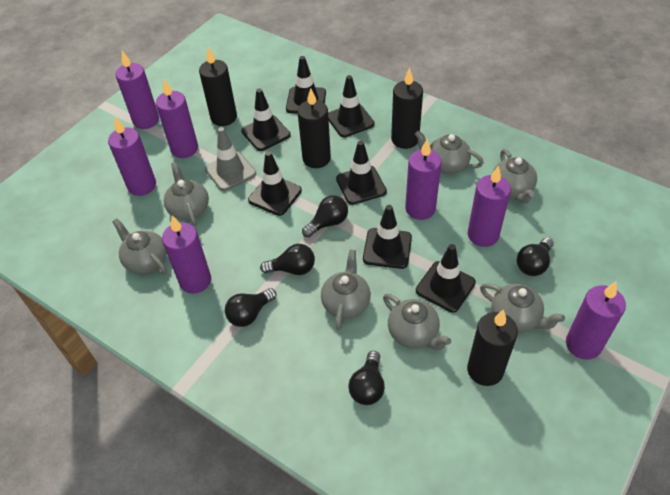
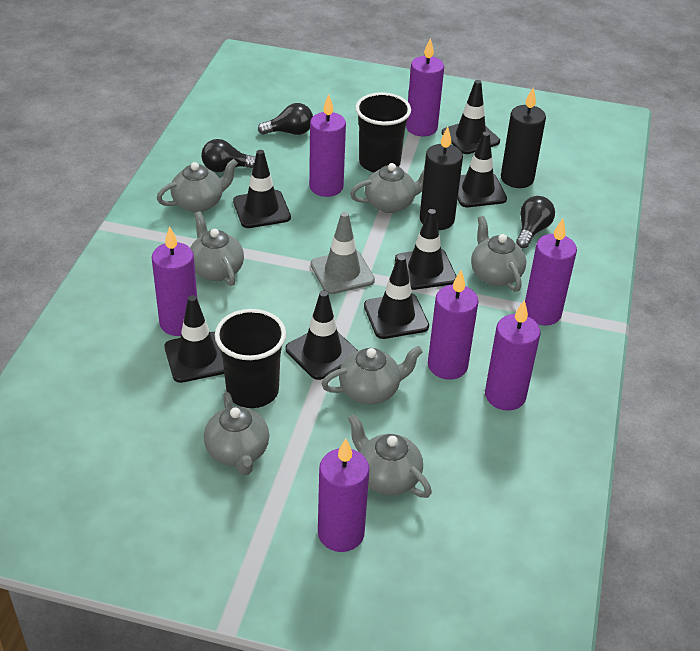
black candle: [199,47,237,126] [297,89,331,168] [391,68,423,149] [467,309,518,386] = 4 -> [420,127,463,230] [501,87,546,188] = 2
black cup: none = 0 -> [215,309,286,408] [355,92,411,173] = 2
black light bulb: [225,288,276,327] [260,244,315,275] [302,195,348,237] [348,351,385,405] [517,237,554,276] = 5 -> [201,139,256,172] [258,103,313,135] [516,196,555,248] = 3

